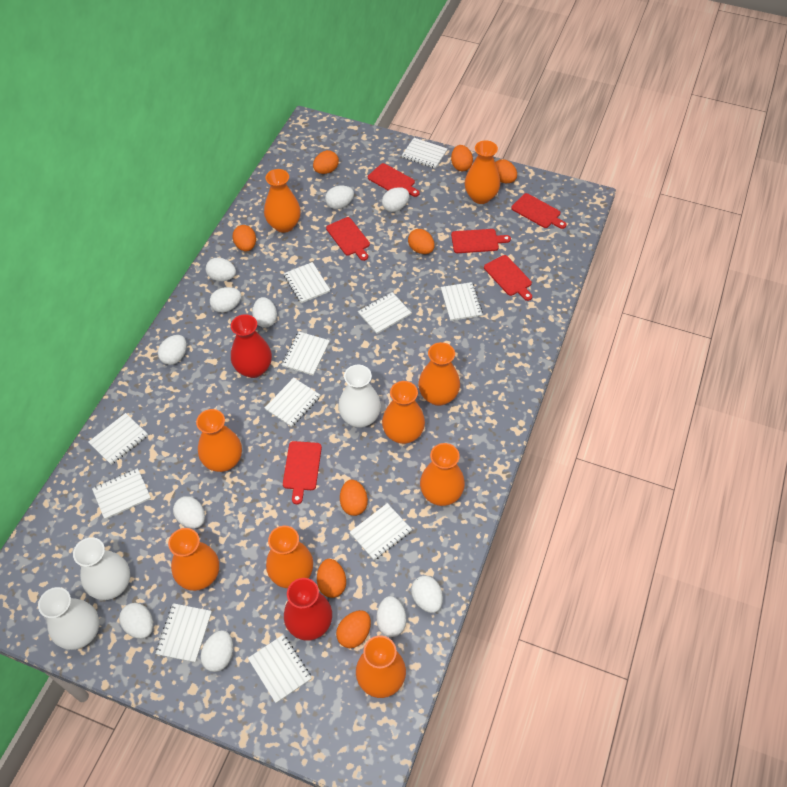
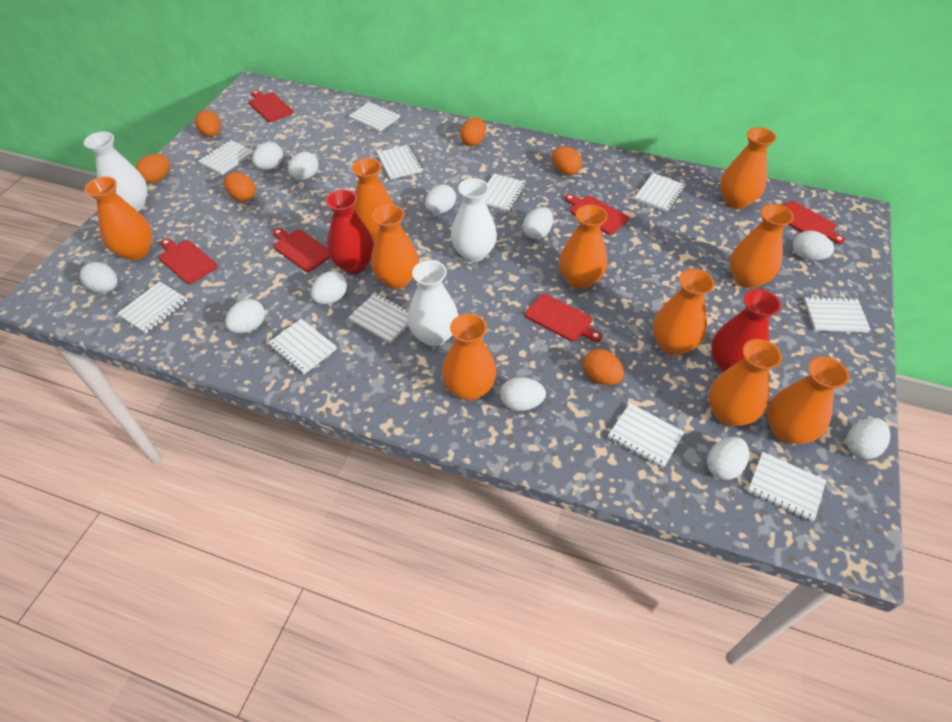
orange egg: [232,225,256,251] [313,150,339,174] [317,559,346,598] [336,610,371,648] [340,479,368,516] [408,229,435,254] [451,145,473,171] [495,159,517,183] = 8 -> [136,154,170,183] [195,110,221,137] [224,172,256,202] [460,117,486,146] [552,146,582,175] [583,349,624,385] = 6
orange vase: [168,528,219,591] [196,409,242,472] [264,169,301,233] [266,526,313,588] [356,636,406,698] [382,381,425,444] [418,342,460,406] [420,443,465,506] [465,140,500,204] = 9 -> [84,177,152,260] [352,158,394,241] [371,204,419,289] [442,314,496,401] [559,205,608,289] [653,269,714,355] [709,339,782,426] [720,127,776,209] [730,204,794,289] [767,357,849,444] = 10

